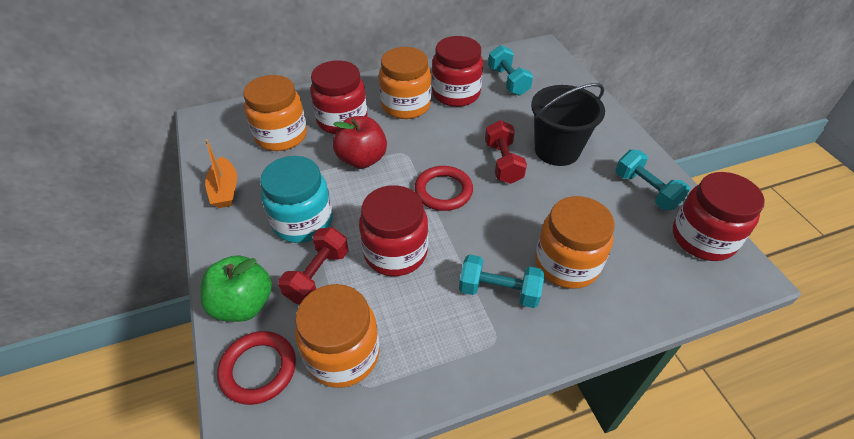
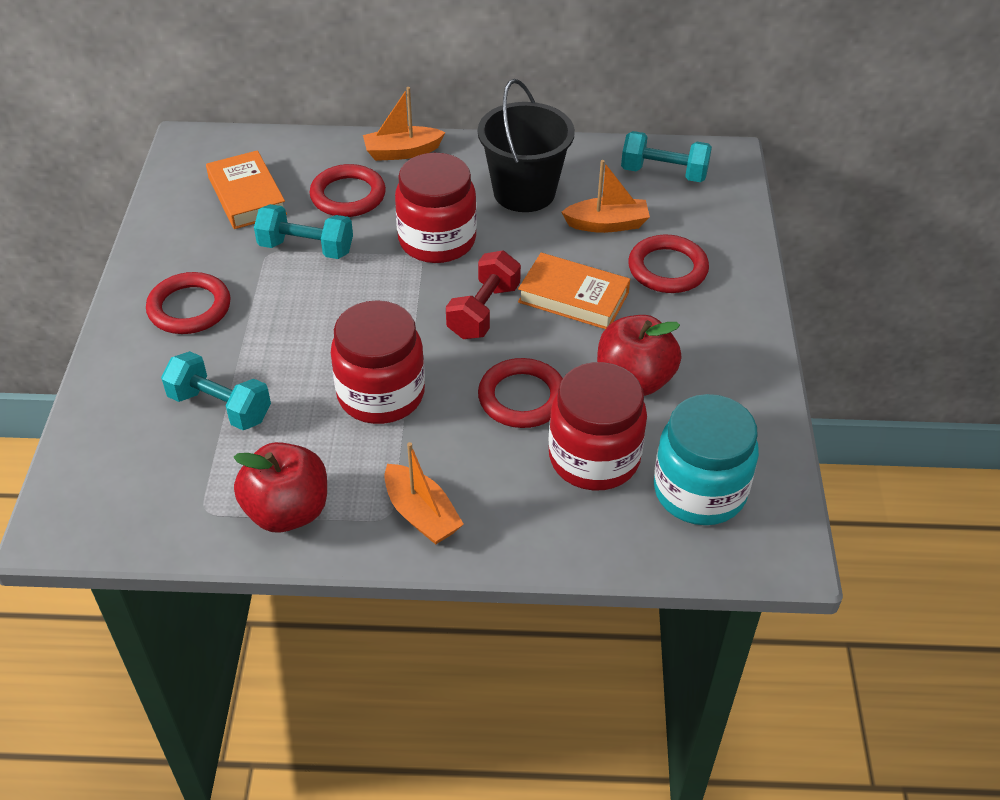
green apple: [200,255,272,322] = 1 -> none = 0
orange boat: [205,139,237,208] = 1 -> [363,87,446,161] [384,442,464,545] [561,160,650,233] = 3
orange book: none = 0 -> [206,150,287,229] [518,253,630,329] = 2
orange jar: [243,75,307,151] [295,284,380,388] [379,47,431,119] [535,196,615,289] = 4 -> none = 0
red apple: [333,116,387,169] = 1 -> [234,442,327,533] [597,315,681,396] = 2
red dumbbell: [278,227,349,304] [485,120,527,184] = 2 -> [446,251,521,339] = 1
red jar: [310,60,368,134] [359,185,428,276] [432,36,483,107] [673,172,765,261] = 4 -> [331,300,425,424] [395,153,477,263] [549,362,647,491] = 3
red ring: [217,331,296,405] [414,166,473,211] = 2 -> [146,272,231,334] [310,164,386,217] [478,358,563,428] [628,235,709,293] = 4

